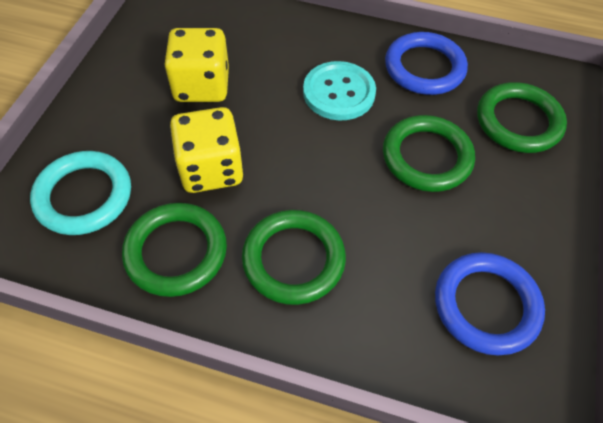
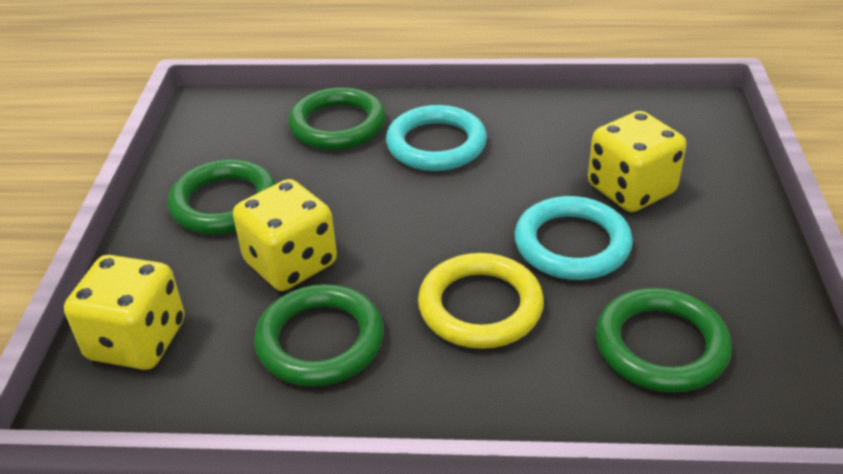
blue ring: [385,32,468,95] [435,252,545,355] = 2 -> none = 0
turquoise button: [303,61,376,121] = 1 -> none = 0
turquoise ring: [30,151,131,235] = 1 -> [386,105,487,171] [514,196,633,280] = 2
yellow dice: [164,28,229,102] [170,107,244,193] = 2 -> [64,255,185,370] [233,179,337,291] [588,111,686,212] = 3
yellow ring: none = 0 -> [418,253,544,349] = 1

